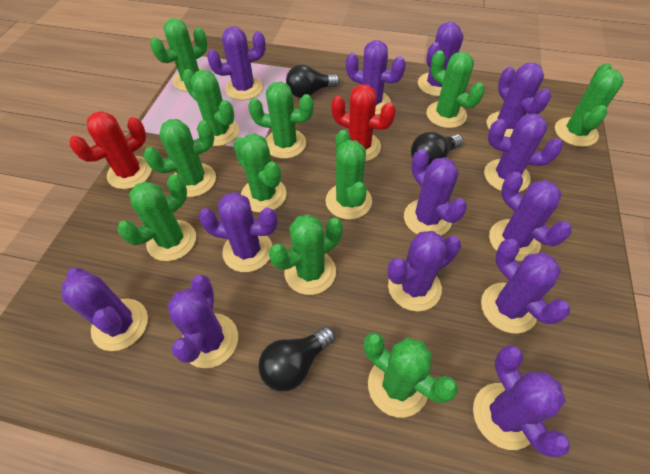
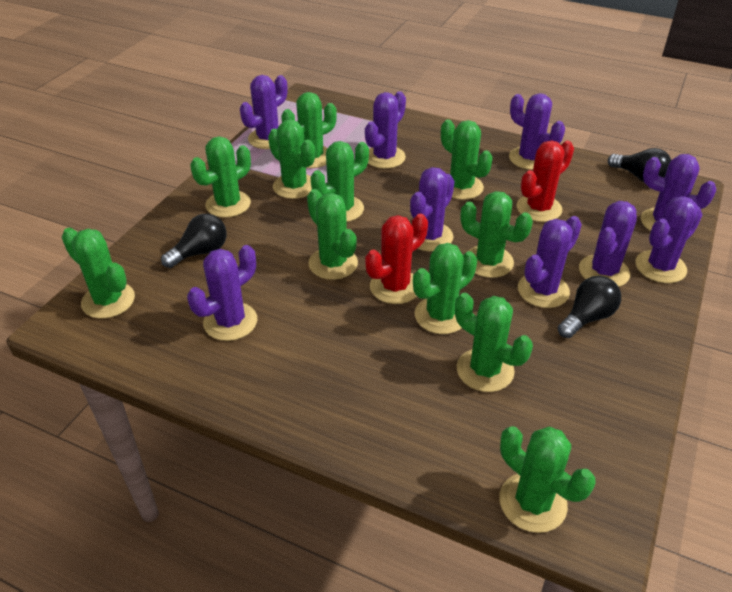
purple cactus: [62,268,148,351] [167,275,238,368] [198,192,278,272] [207,26,266,100] [346,40,406,115] [388,231,461,311] [404,149,467,235] [418,22,464,96] [473,345,570,457] [481,239,570,334] [484,113,563,192] [487,63,551,137] [489,172,571,261] = 13 -> [187,245,257,341] [240,75,288,149] [365,91,406,169] [410,167,454,251] [509,93,565,170] [518,216,582,308] [579,201,637,287] [636,196,703,283] [641,154,716,231] = 9

